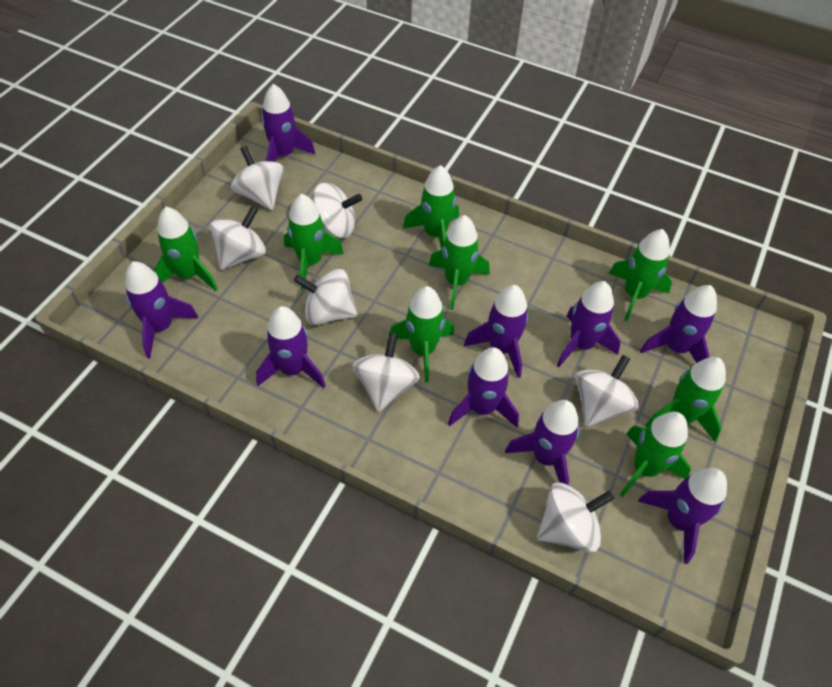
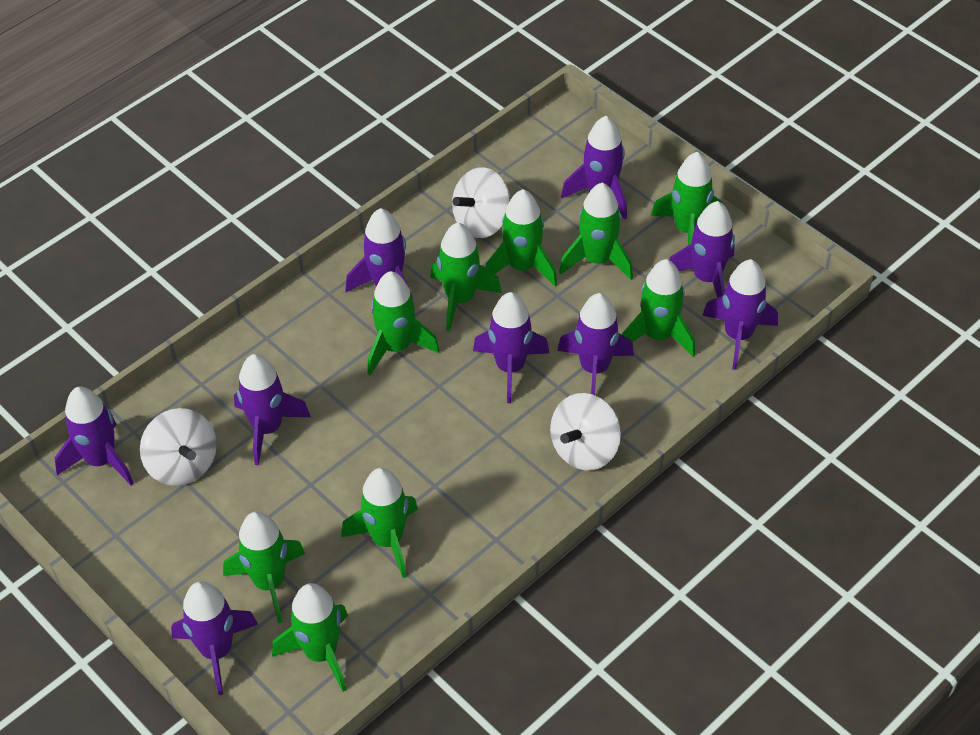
green rocket: [154,207,218,291] [284,194,344,289] [390,286,454,382] [403,165,459,249] [429,215,490,310] [608,229,672,321] [620,412,691,497] [645,357,726,442] = 8 -> [223,511,305,623] [272,583,348,692] [341,468,418,578] [367,271,440,375] [430,222,502,332] [485,189,557,287] [559,183,633,280] [622,259,695,357] [651,152,723,245] = 9
white spinning top: [210,206,266,270] [231,146,284,210] [294,269,358,325] [312,183,362,238] [353,332,420,412] [537,482,614,552] [576,355,639,427] = 7 -> [140,408,217,486] [452,167,510,238] [550,393,621,470] = 3

